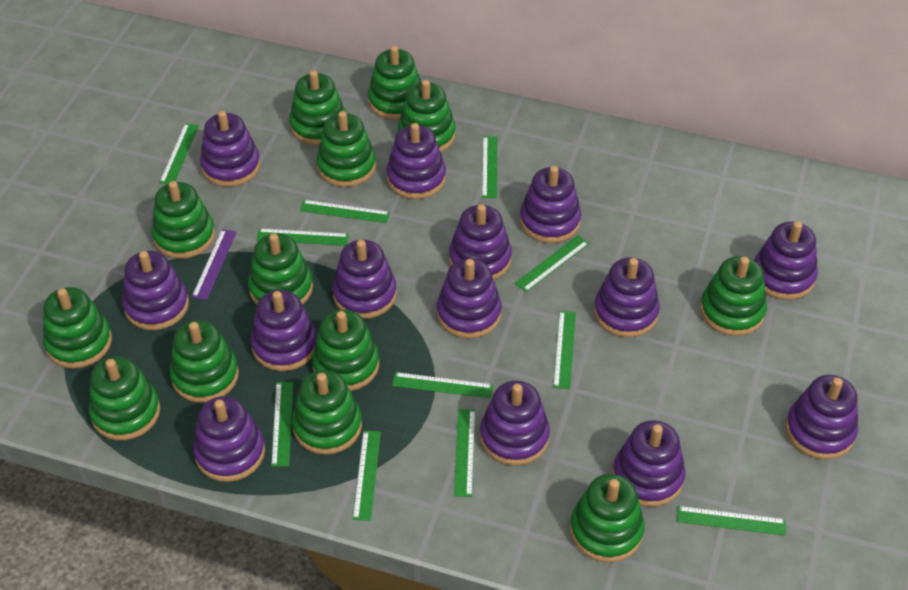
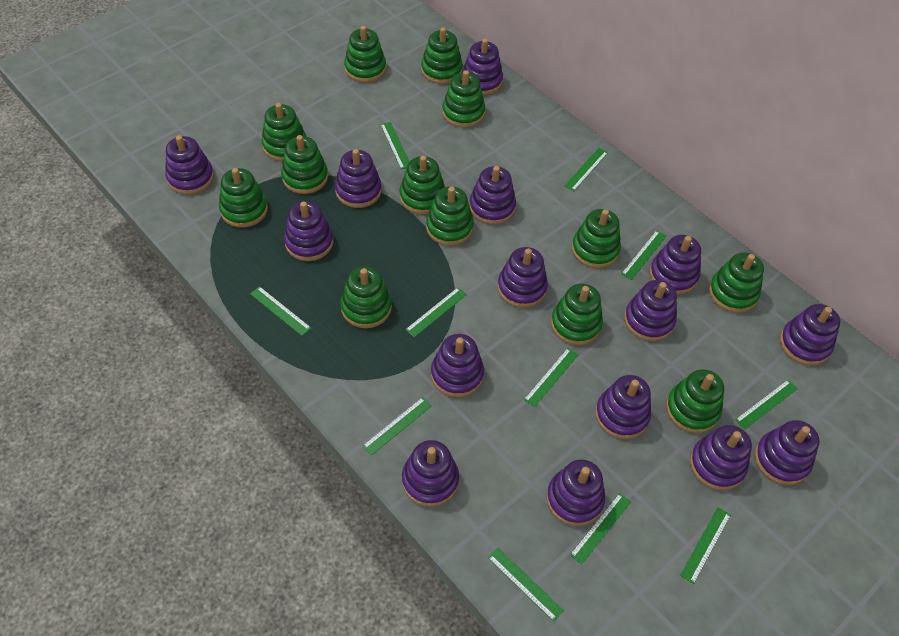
purple ruler: [192,229,237,300] = 1 -> none = 0
purple stacking toy: [122,251,189,330] [193,396,265,482] [200,111,260,187] [250,290,317,371] [332,240,397,319] [386,123,446,199] [437,259,502,339] [449,204,512,280] [480,381,550,466] [520,166,581,243] [594,257,660,338] [613,420,686,507] [754,221,818,300] [785,375,858,459] = 14 -> [165,135,214,195] [284,201,333,261] [335,149,382,208] [402,440,459,507] [431,334,484,397] [462,39,503,95] [469,166,516,225] [497,247,548,308] [546,459,605,526] [595,375,651,439] [624,280,677,341] [650,235,701,295] [690,425,752,490] [755,420,819,485] [780,304,840,366] = 15

